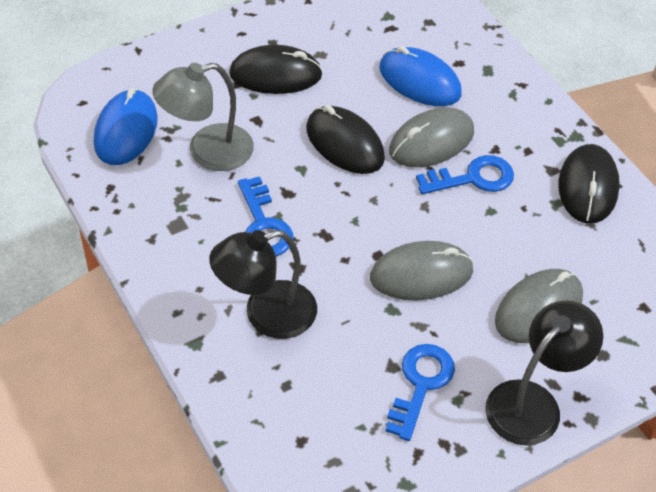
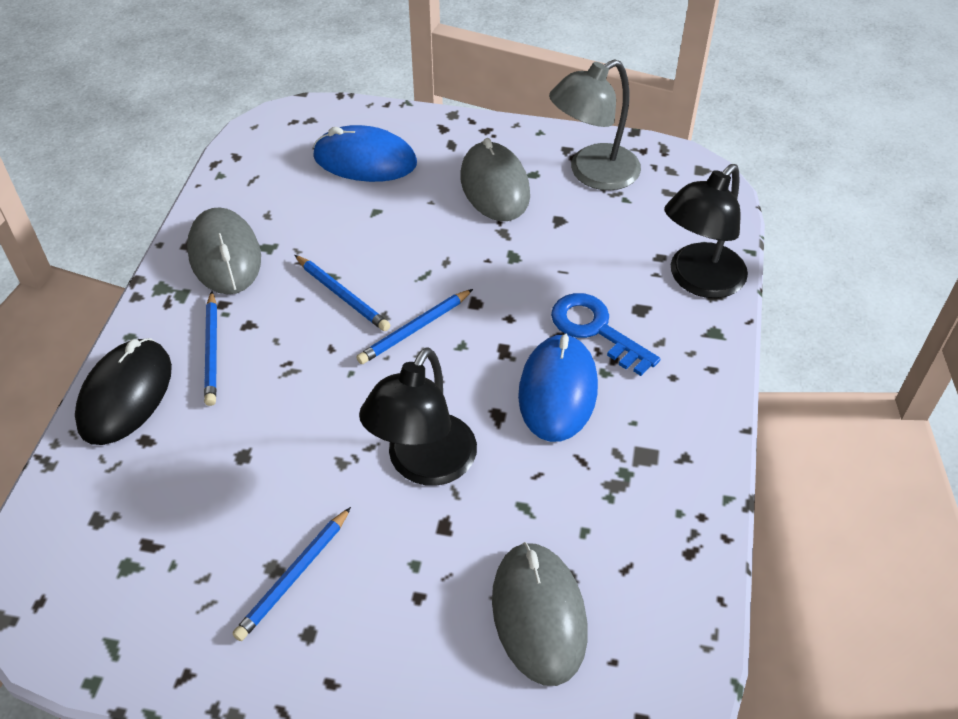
black mouse: [229,45,323,94] [306,105,385,174] [558,144,620,224] = 3 -> [75,338,172,445] = 1
blue key: [238,176,293,256] [386,344,455,441] [416,155,514,194] = 3 -> [551,293,660,376] = 1
blue pencil: none = 0 -> [204,291,217,406] [232,507,351,641] [295,255,390,331] [356,289,473,364] = 4

